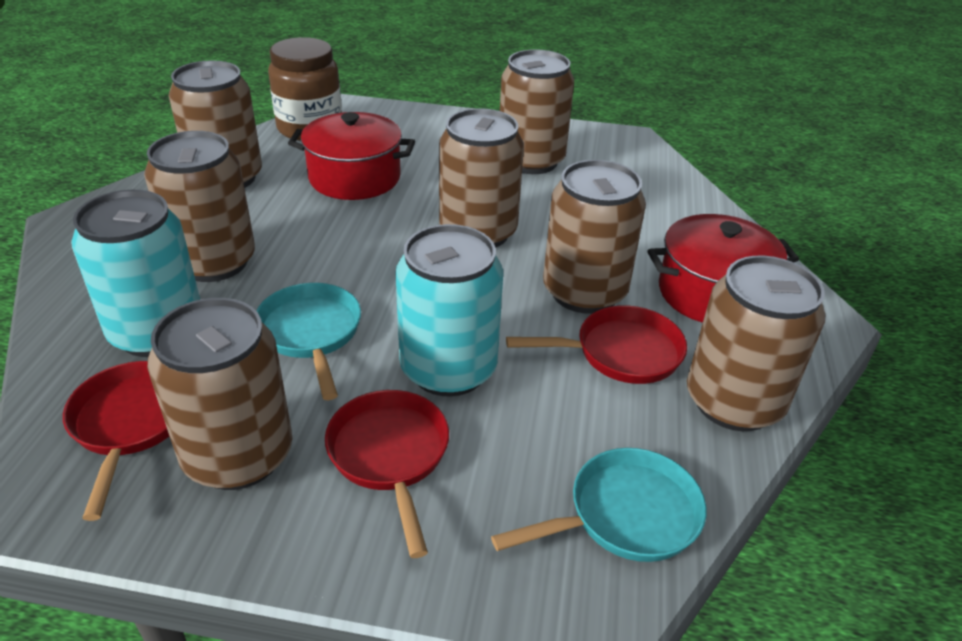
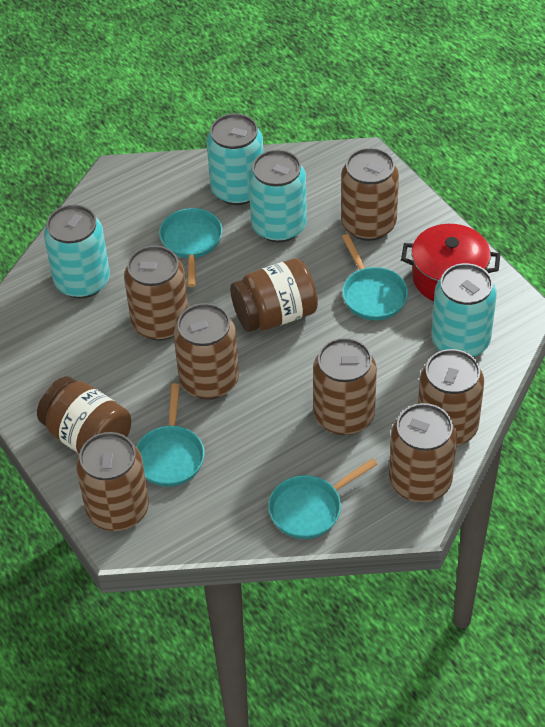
brown jar: [268,37,342,141] = 1 -> [37,377,131,454] [230,258,318,332] = 2
red pan: [63,361,169,521] [325,390,449,558] [506,305,687,384] = 3 -> none = 0
red pot: [288,112,415,200] [648,214,799,323] = 2 -> [401,224,501,301] = 1
turquoise can: [71,190,200,357] [396,224,503,396] = 2 -> [44,205,110,298] [207,113,263,205] [248,149,307,242] [432,263,497,357] = 4
turquoise pan: [256,283,361,400] [491,448,706,562] = 2 -> [136,383,205,487] [159,208,223,287] [268,458,378,539] [342,234,408,320] = 4

